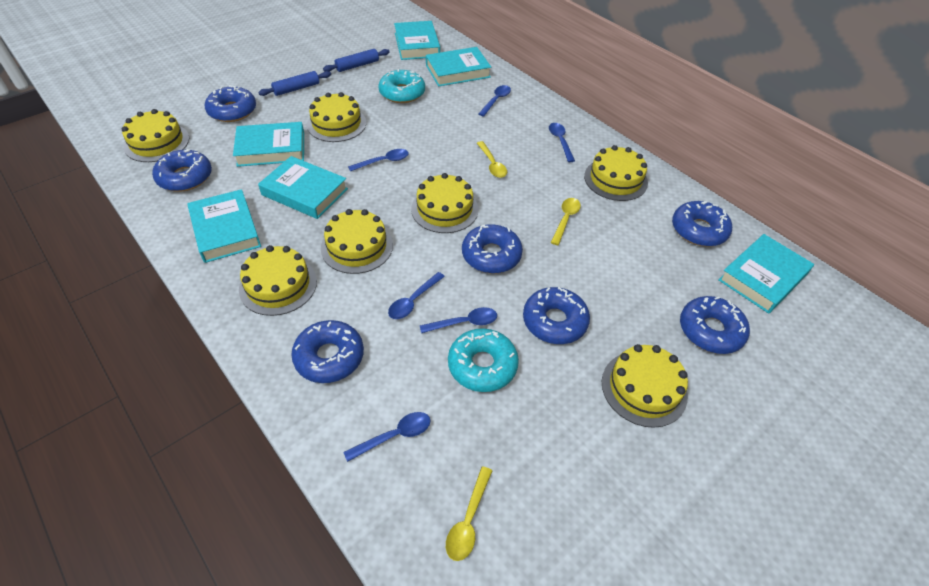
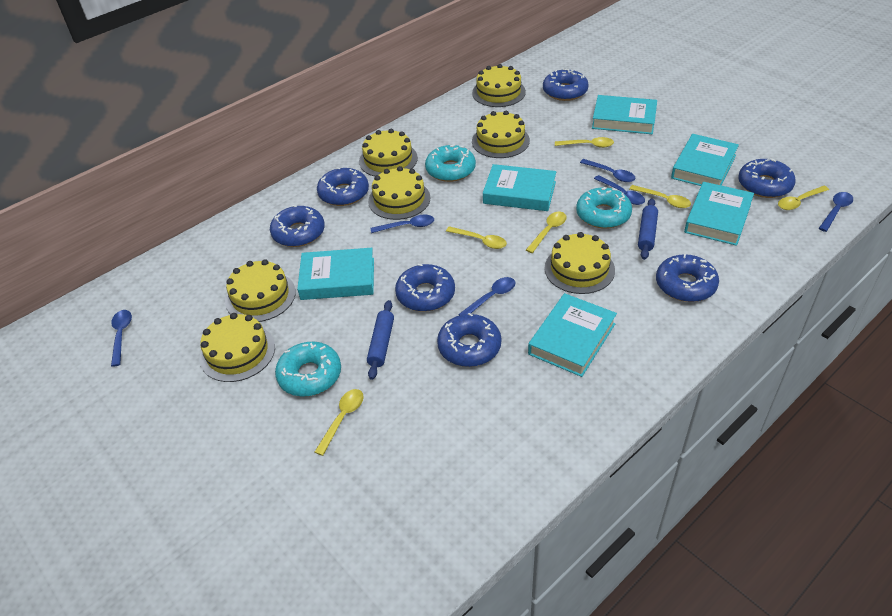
turquoise donut: [379,69,425,103] [448,328,519,392] = 2 -> [275,342,341,397] [425,144,476,182] [576,187,632,229] = 3
yellow spoon: [446,466,492,561] [477,141,507,178] [551,198,581,245] = 3 -> [315,389,364,456] [446,226,507,249] [526,212,567,253] [555,137,614,148] [629,185,691,208] [778,186,829,210] = 6

